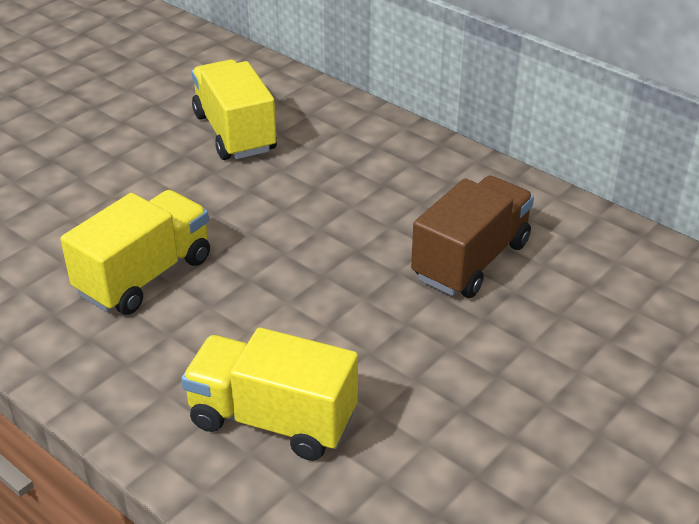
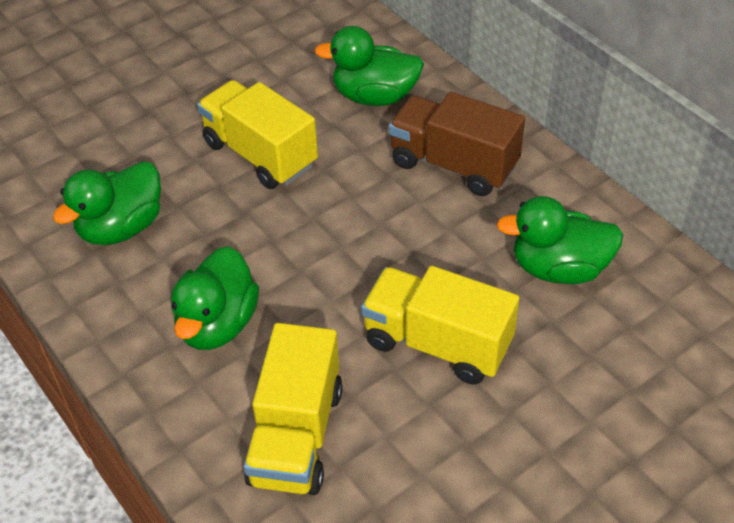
green duck: none = 0 -> [53,161,161,245] [171,246,259,350] [314,26,424,106] [496,196,623,284] = 4

